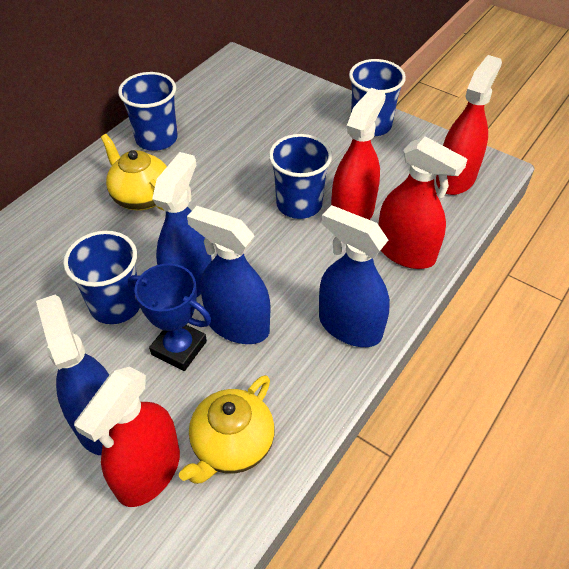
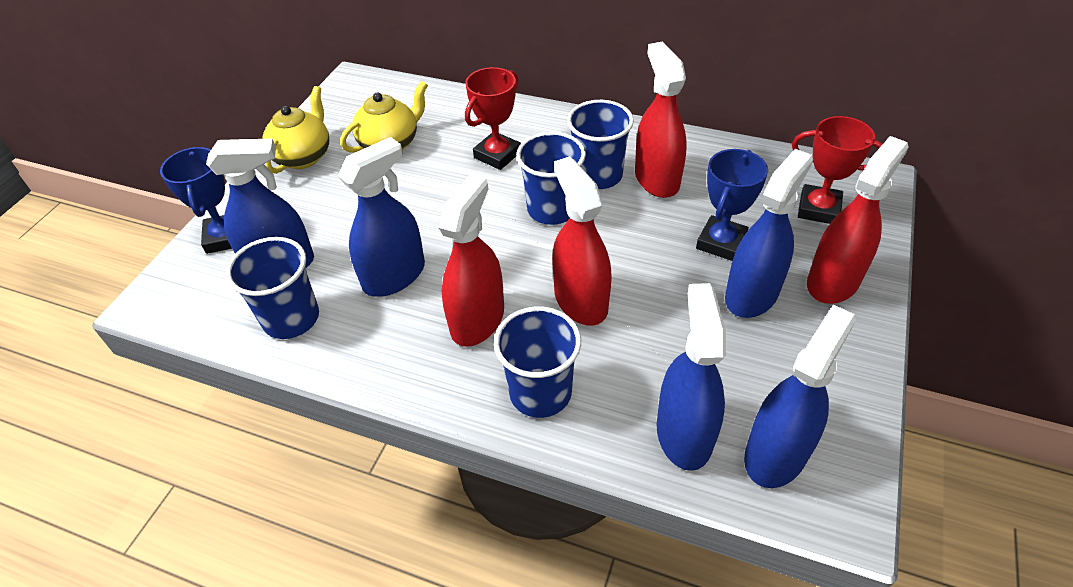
blue spray bottle: [36,295,109,455] [152,152,212,297] [187,206,270,344] [319,205,390,347] = 4 -> [206,139,314,268] [338,137,425,297] [657,283,726,471] [725,149,813,318] [744,305,856,488] = 5
blue trophy: [128,263,211,371] = 1 -> [160,147,232,254] [696,149,768,261] = 2
red trophy: none = 0 -> [465,67,521,170] [792,116,883,224] = 2

